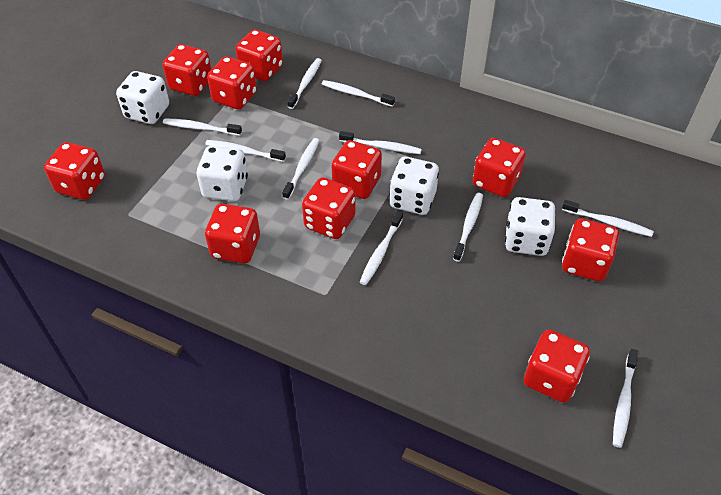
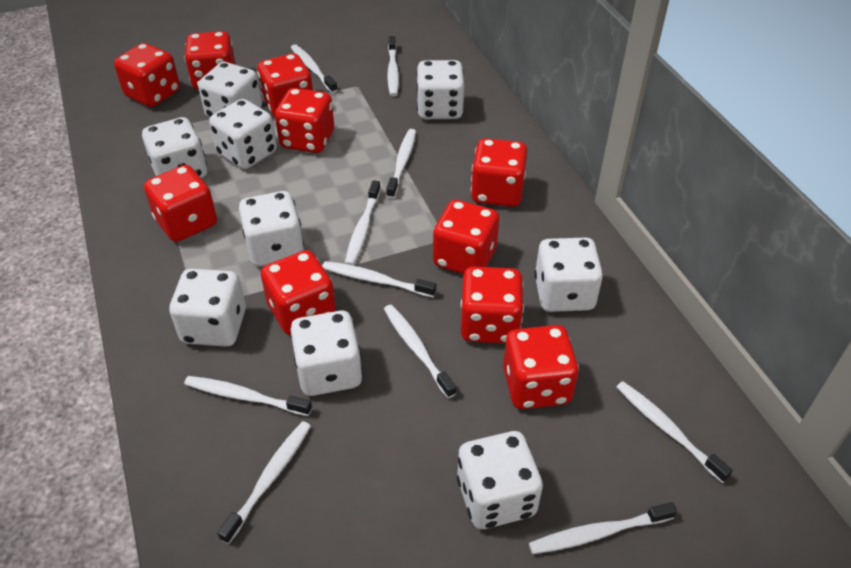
white dice: [116,71,169,124] [196,146,248,201] [389,157,439,215] [505,197,556,256] = 4 -> [142,117,207,178] [170,269,246,347] [198,62,262,118] [209,99,277,169] [239,191,304,266] [291,311,363,396] [416,60,464,119] [457,431,543,529] [534,238,603,312] = 9

